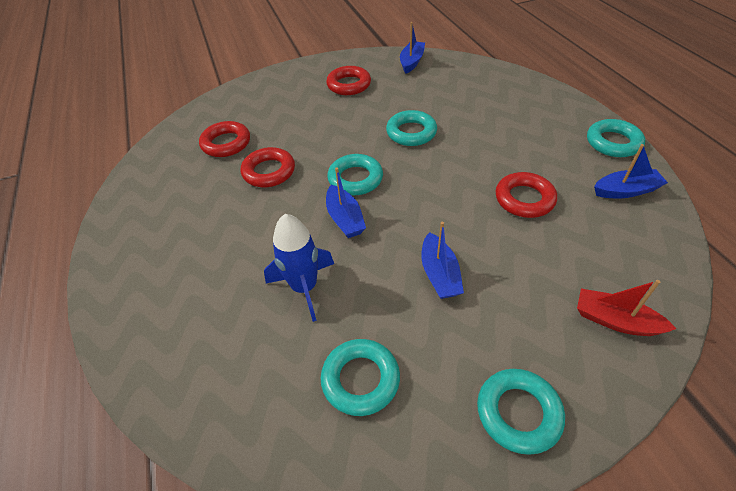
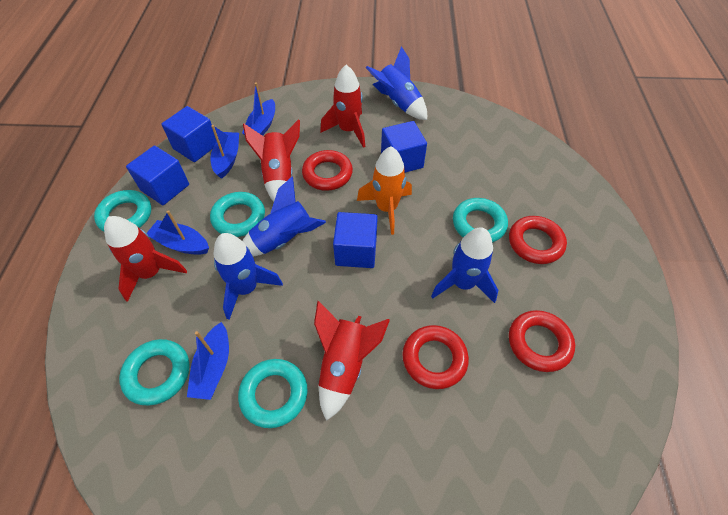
blue cube: none = 0 -> [126,146,189,205] [162,106,217,162] [333,212,378,268] [381,121,427,173] = 4
blue rocket: [264,214,334,322] = 1 -> [213,233,283,320] [242,176,326,257] [366,46,427,120] [431,227,498,303] = 4
orange rocket: none = 0 -> [357,146,412,235] = 1
red boat: [577,280,676,336] = 1 -> none = 0
red rocket: none = 0 -> [104,216,187,302] [243,119,300,202] [314,301,390,421] [320,65,365,148] = 4

